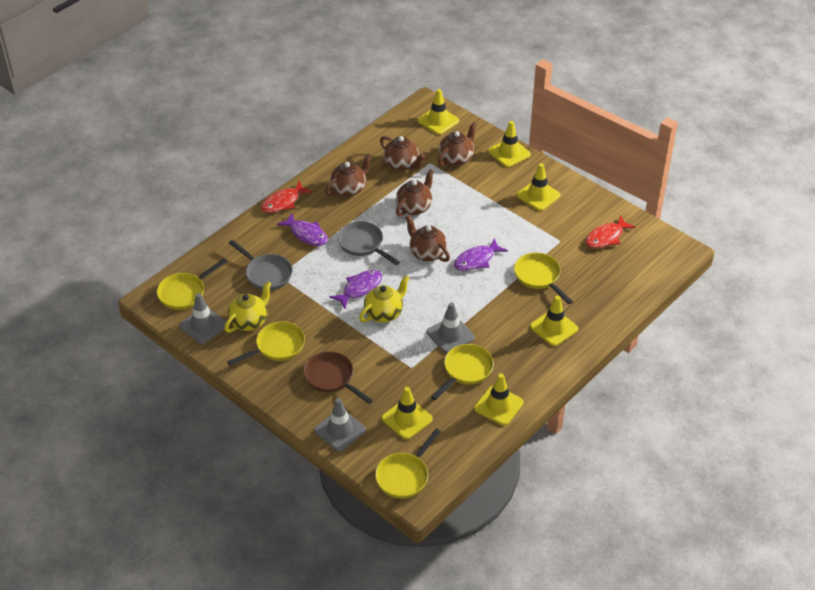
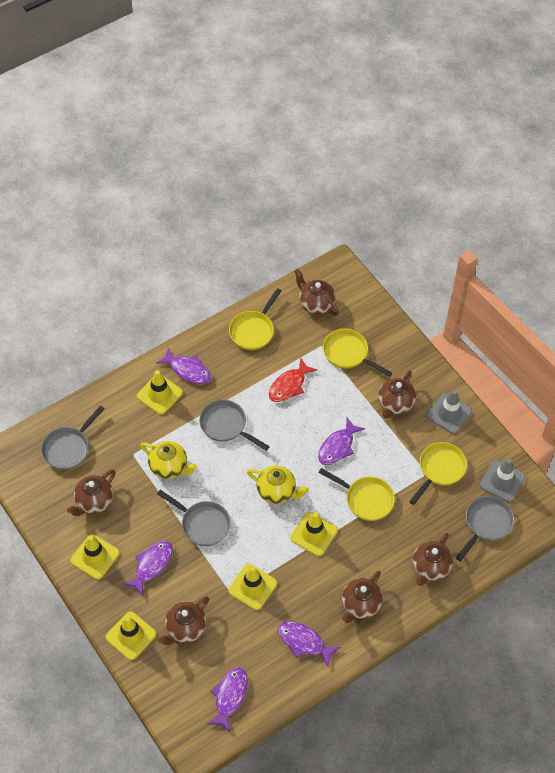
brown pan: [304,351,373,404] = 1 -> none = 0
brown teapot: [325,154,372,197] [380,136,425,171] [396,169,434,216] [405,215,450,262] [438,122,477,166] = 5 -> [67,469,116,516] [158,596,209,645] [294,268,339,316] [342,570,383,623] [378,370,416,419] [412,533,453,586] = 6
grey pan: [229,240,292,290] [337,221,400,266] = 2 -> [41,405,105,470] [157,489,231,546] [199,400,270,451] [456,496,514,562] = 4
grey traffic cone: [179,293,226,344] [314,398,366,451] [427,303,474,353] = 3 -> [427,390,472,434] [480,458,525,502] = 2
purple fish: [277,213,328,246] [329,270,382,309] [454,238,508,271] = 3 -> [123,541,173,597] [156,347,211,384] [207,667,248,732] [278,621,340,667] [318,418,365,465] = 5
red fish: [261,181,313,213] [585,215,636,248] = 2 -> [269,358,317,402] = 1
yellow pan: [157,258,228,310] [227,321,305,366] [375,429,441,499] [431,344,494,400] [514,253,573,304] = 5 -> [229,288,282,350] [319,468,395,521] [323,329,392,377] [409,442,467,505] = 4
yellow traffic cone: [382,387,433,440] [418,89,459,135] [474,373,524,426] [488,121,531,167] [517,163,561,211] [530,296,578,346] = 6 -> [71,534,120,579] [106,611,156,660] [137,370,183,415] [228,564,277,610] [290,512,338,556] = 5

